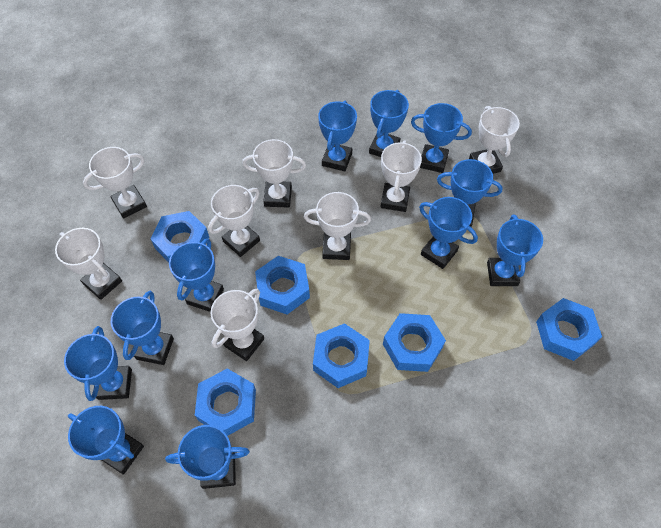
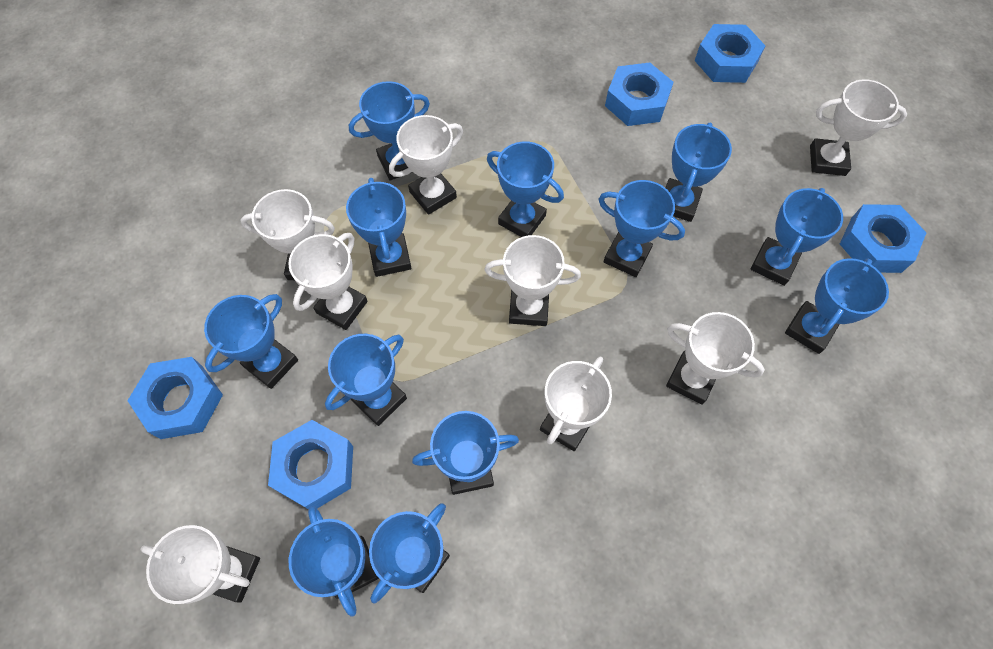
blue nut: [150,211,209,262] [195,368,256,436] [255,256,310,314] [313,323,370,388] [383,313,446,372] [536,298,602,361] = 6 -> [127,357,223,439] [268,420,353,509] [605,62,674,126] [695,24,766,83] [840,204,926,273] = 5
blue trophy: [64,326,132,401] [68,406,144,475] [111,291,174,365] [165,425,250,489] [169,239,224,312] [318,101,357,171] [369,90,409,157] [411,103,472,173] [419,197,478,269] [437,159,503,227] [487,215,543,286] = 11 -> [204,294,298,389] [289,506,379,617] [325,334,407,426] [346,178,412,277] [349,81,430,181] [369,504,450,604] [412,411,519,495] [487,141,564,237] [599,180,685,277] [665,123,732,222] [751,188,843,286] [785,258,889,354] = 12

